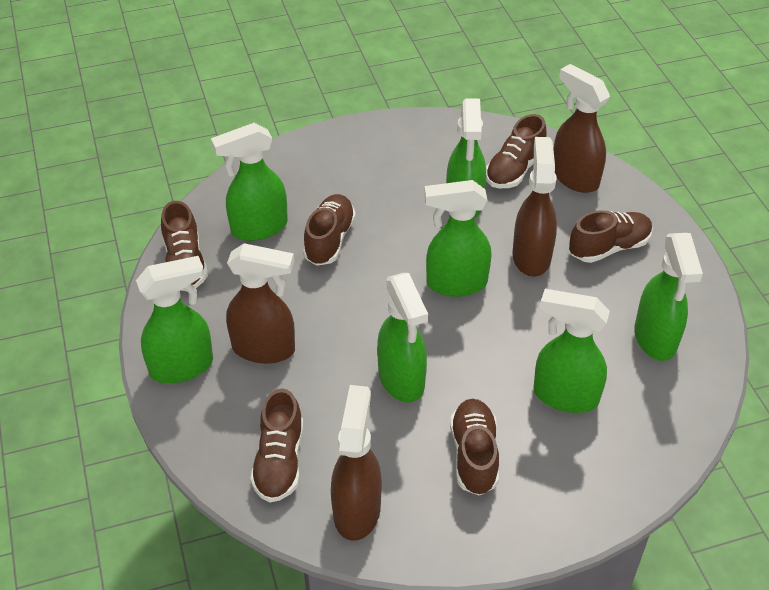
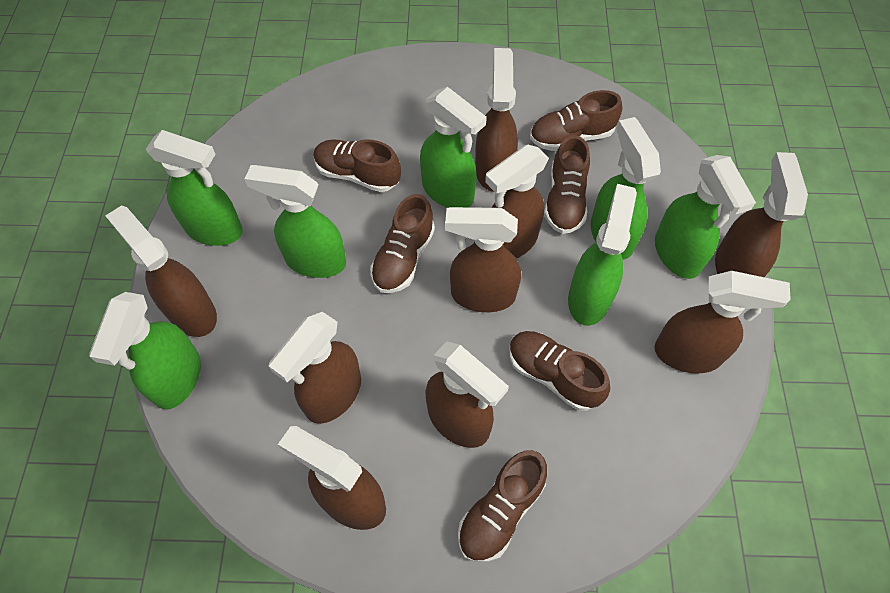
brown spray bottle: [226,243,295,364] [331,385,382,541] [512,137,557,277] [553,64,610,193] = 4 -> [105,205,217,337] [269,312,361,424] [278,426,386,530] [426,341,509,448] [445,207,521,312] [475,48,518,192] [485,145,549,258] [654,271,791,373] [715,152,808,277] = 9

